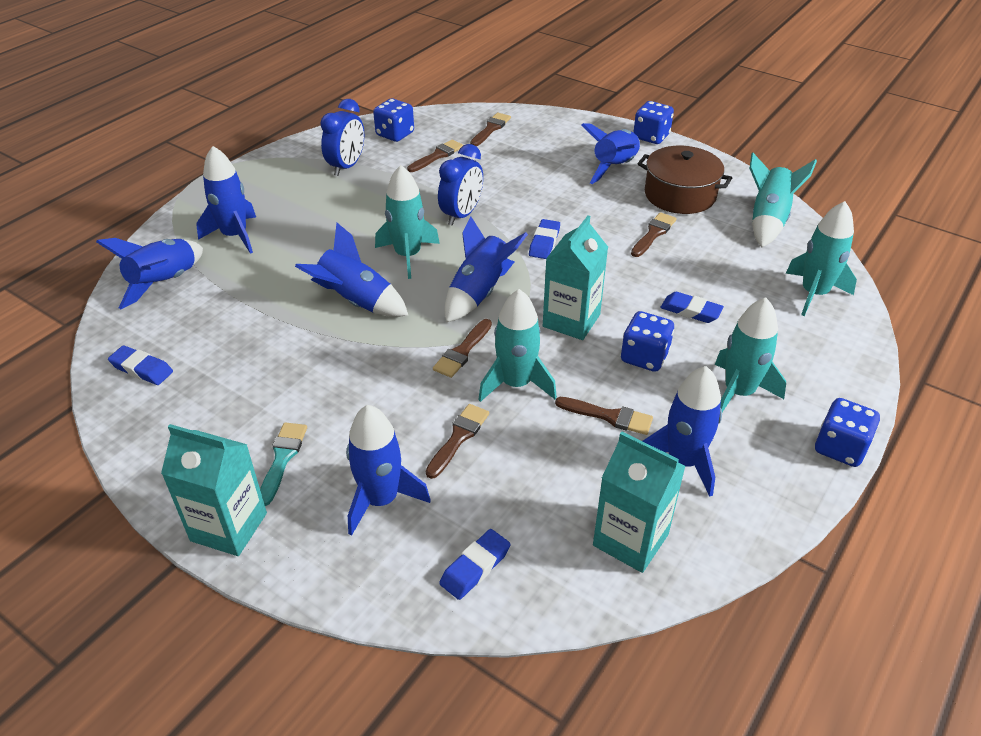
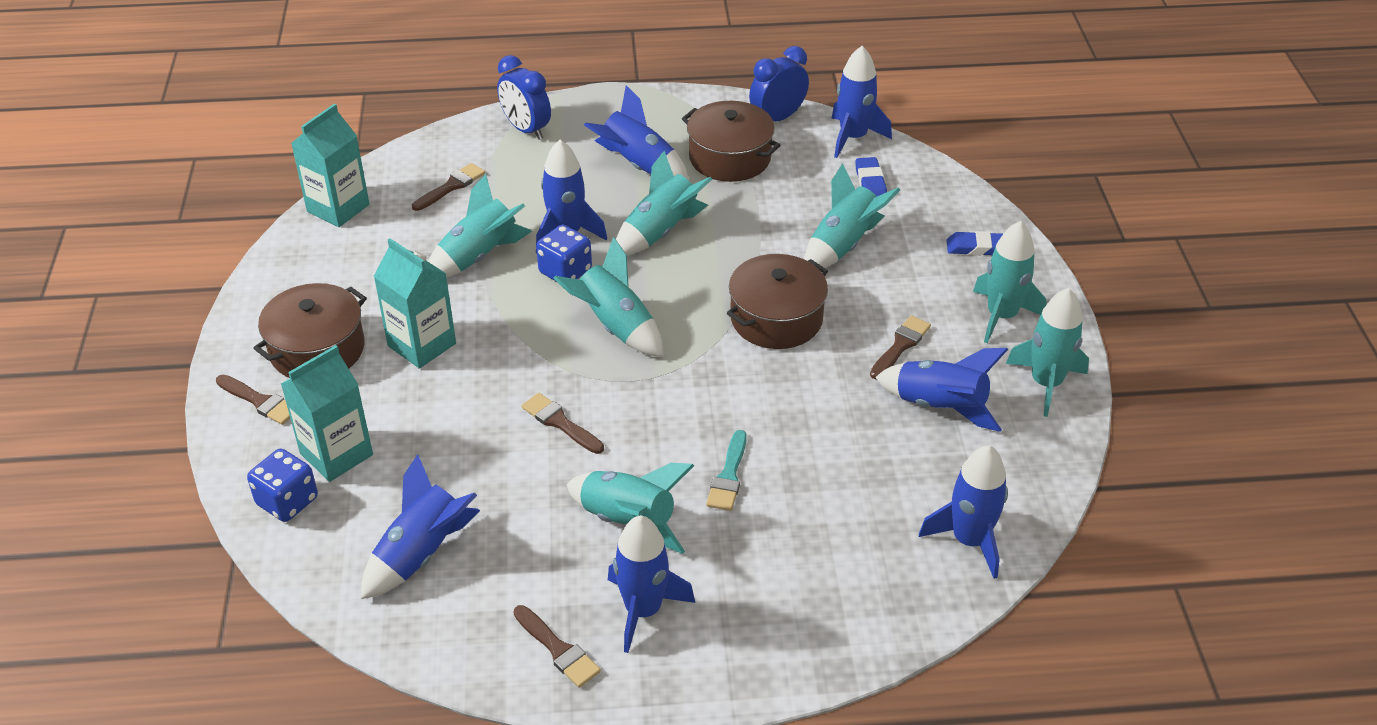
blue dice: [373,98,414,142] [621,311,674,372] [633,101,674,144] [815,398,880,467] = 4 -> [247,449,318,522] [536,225,592,282] = 2
blue eraser: [108,345,173,385] [439,529,511,600] [529,219,560,259] [661,292,724,323] = 4 -> [856,157,887,196] [947,231,1003,256] = 2
brown brush: [407,139,463,172] [426,404,489,479] [433,319,492,378] [470,113,511,146] [555,397,653,435] [631,212,677,257] = 6 -> [216,375,290,425] [412,163,485,211] [514,605,601,688] [522,393,604,454] [870,315,931,379] = 5
brown pot: [638,146,732,214] = 1 -> [253,283,367,378] [682,101,781,182] [727,254,828,349] = 3
turquoise rocket: [375,165,440,279] [478,289,557,402] [715,297,786,412] [750,153,817,248] [786,201,857,316] = 5 -> [428,174,532,278] [553,237,663,357] [567,463,694,554] [616,151,712,256] [804,163,900,268] [973,221,1046,343] [1006,288,1089,417] = 7

